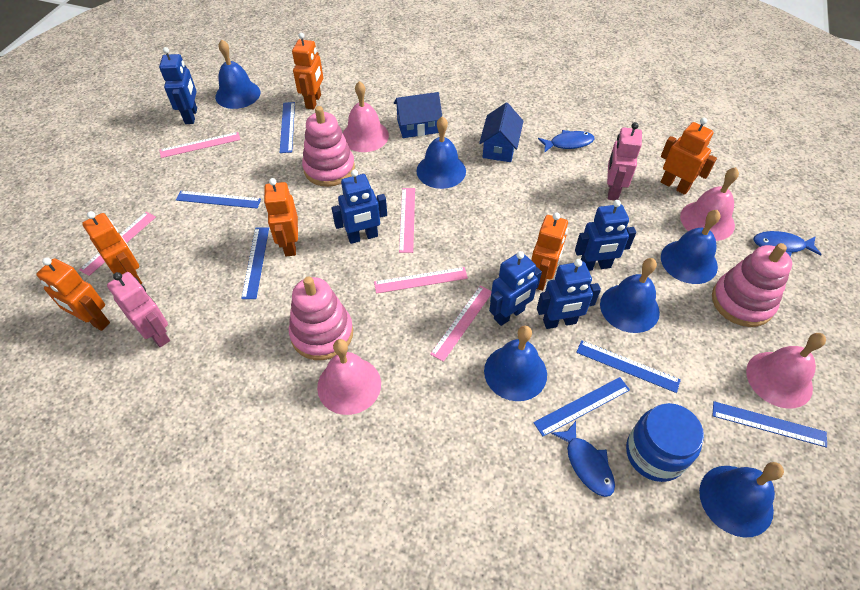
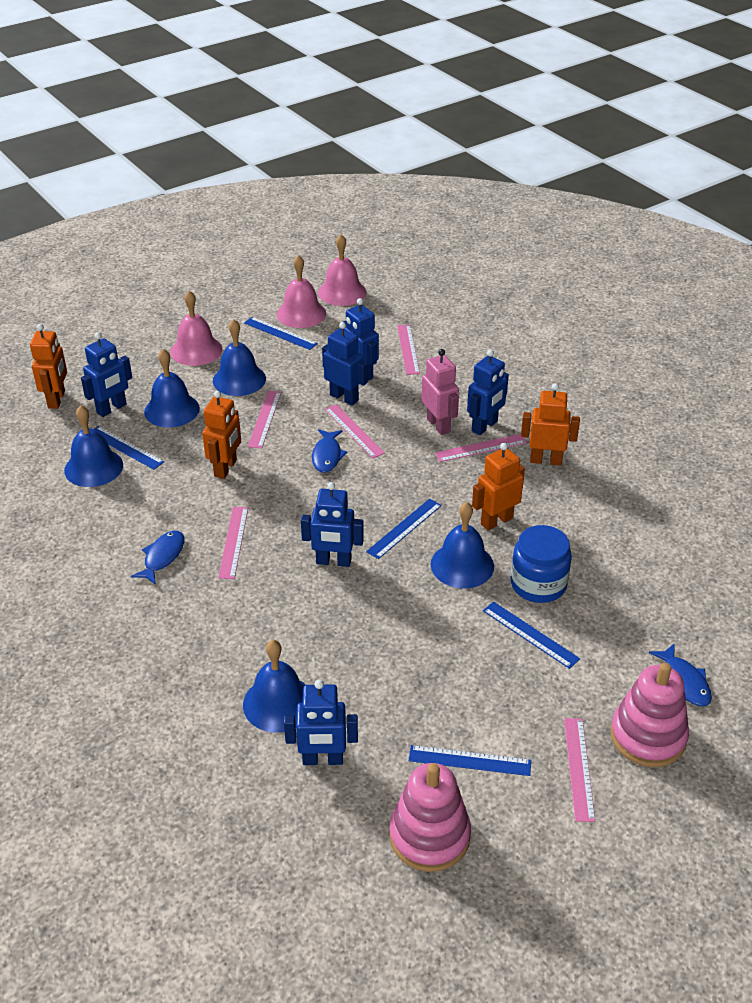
blue bell: [215,39,260,109] [416,116,466,189] [484,326,547,401] [600,258,660,333] [661,210,720,284] [699,462,784,538] = 6 -> [64,405,123,487] [144,349,200,427] [213,319,266,396] [243,640,306,733] [431,502,494,589] = 5
blue house: [394,92,442,138] [479,103,523,162] = 2 -> none = 0
blue robot: [159,47,197,124] [332,170,387,244] [489,251,542,326] [537,259,601,329] [575,200,636,271] = 5 -> [81,333,132,417] [284,680,358,765] [301,482,364,567] [322,322,368,406] [343,298,379,381] [467,350,509,435] = 6
blue ruler: [176,191,261,209] [241,227,269,299] [280,102,295,153] [533,377,630,436] [576,340,681,393] [712,401,827,448] = 6 -> [94,426,164,470] [244,317,318,350] [366,499,442,559] [408,745,531,776] [483,601,580,669] = 5
orange robot: [36,257,110,331] [82,211,142,284] [264,178,298,256] [292,33,323,110] [531,213,568,291] [661,118,717,195] = 6 -> [30,324,67,409] [202,391,241,479] [472,443,525,530] [521,383,580,466] = 4
pink bell: [317,339,381,415] [342,81,389,152] [680,167,739,241] [746,333,826,408] = 4 -> [170,291,222,366] [277,255,326,328] [318,234,367,306] = 3
pink robot: [107,272,170,347] [607,122,642,201] = 2 -> [421,349,459,435] = 1
pink ruler: [79,212,156,276] [159,132,240,158] [374,267,468,294] [399,188,415,253] [430,286,491,362] = 5 -> [218,507,248,579] [248,391,281,448] [325,404,385,458] [397,325,420,375] [435,434,527,462] [564,718,595,822] = 6
pink stacking toy: [289,277,353,360] [302,106,355,187] [712,243,792,327] = 3 -> [389,763,471,872] [610,663,689,767] = 2

